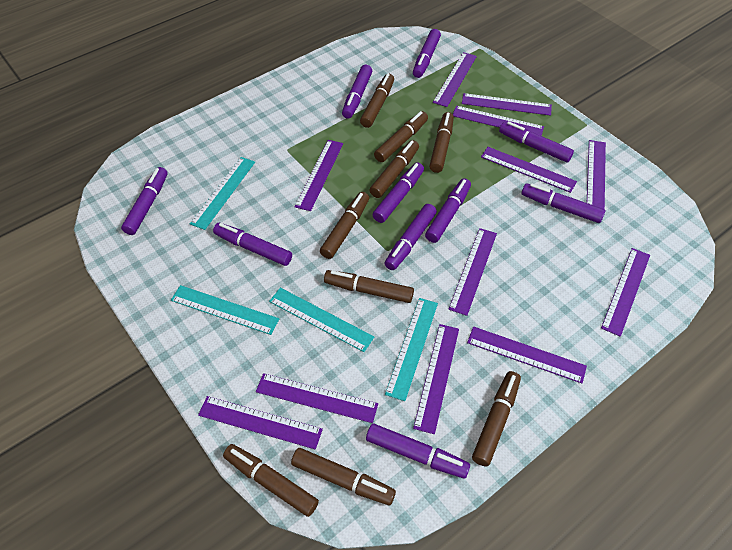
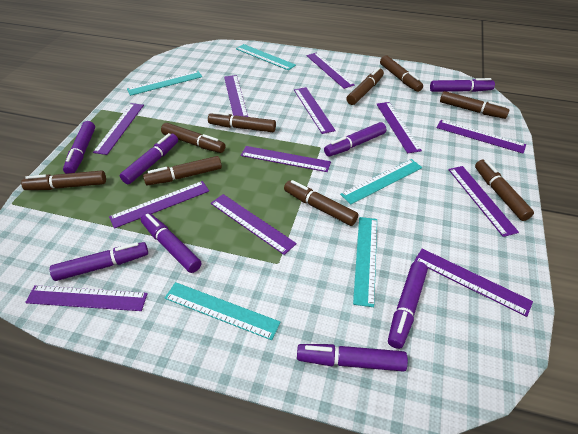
purple marker: [121,167,168,235] [213,223,292,266] [342,65,372,119] [366,423,470,479] [373,162,424,223] [385,204,437,270] [413,29,441,78] [425,178,471,243] [499,121,574,162] [522,183,605,223] = 10 -> [50,242,148,281] [63,121,95,174] [120,133,178,184] [141,213,201,273] [297,344,408,372] [324,122,386,156] [388,261,428,349] [430,78,495,92] = 8
turquoise ruler: [171,285,279,335] [190,157,255,230] [269,288,374,352] [385,298,438,401] = 4 -> [127,71,202,96] [165,282,281,340] [236,44,296,70] [340,159,422,204] [353,217,377,307] = 5

